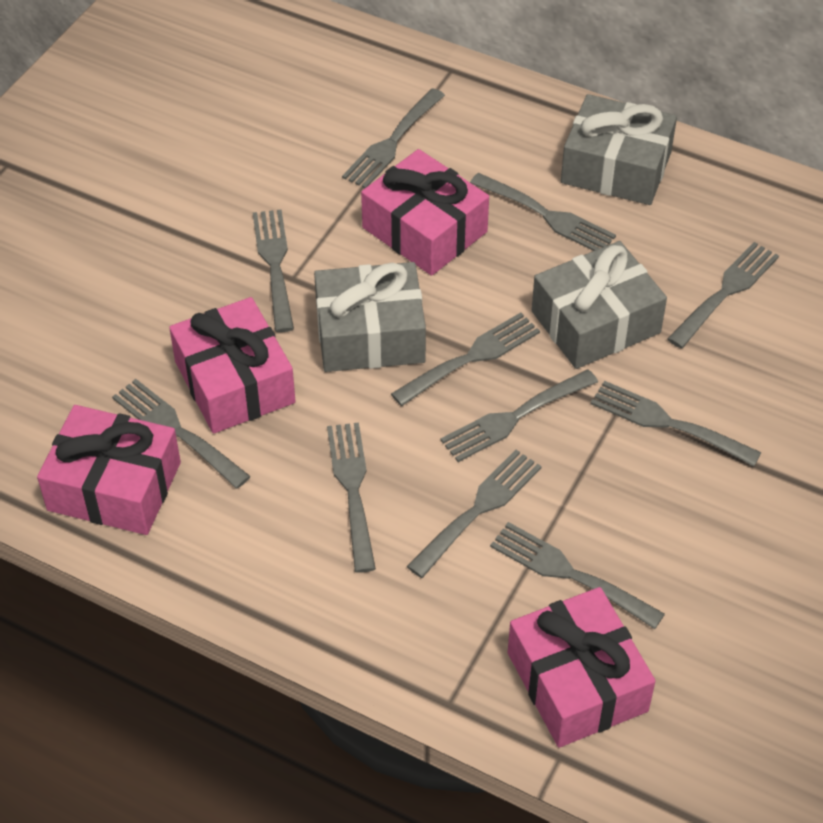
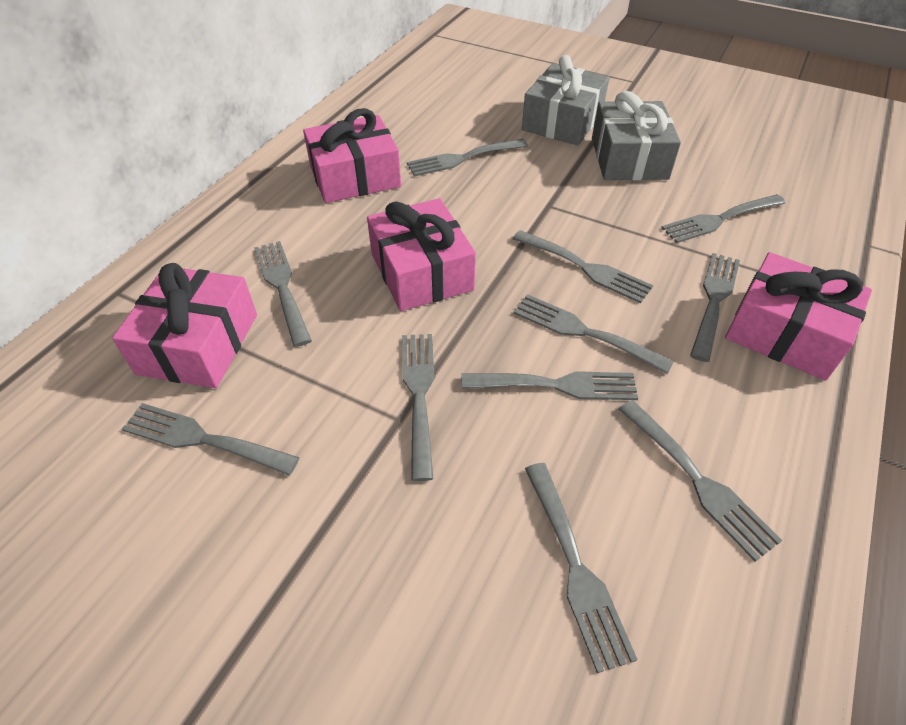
grey gift: [314,262,426,372] [532,241,667,369] [561,94,677,205] = 3 -> [522,55,609,146] [592,91,681,180] = 2

